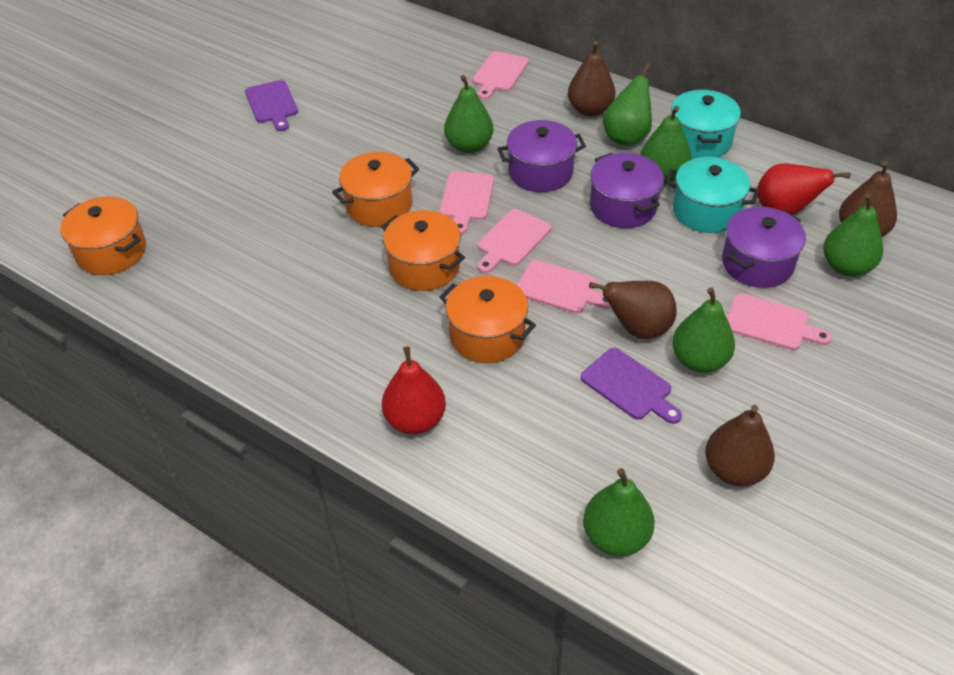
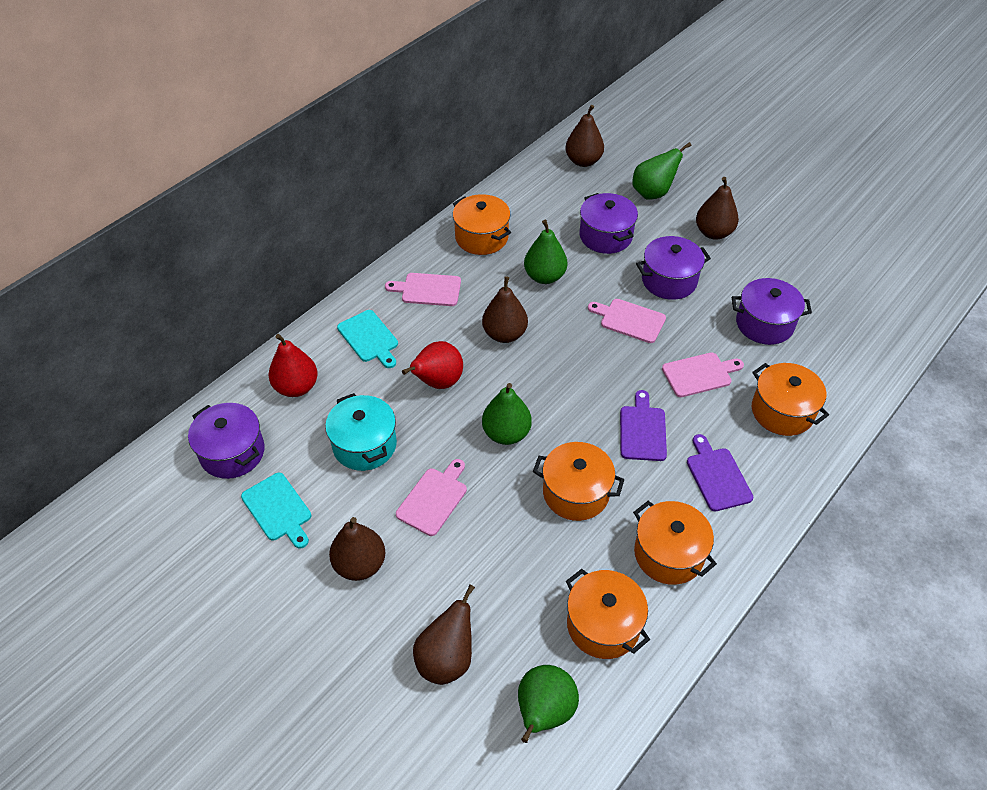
brown pear: [568,41,615,117] [589,281,677,339] [705,405,775,486] [839,161,897,237] = 4 -> [329,517,386,581] [413,584,475,685] [482,276,528,343] [565,105,604,167] [696,177,739,240] = 5
green pear: [444,75,493,153] [583,468,655,556] [603,63,652,146] [640,106,692,184] [672,288,735,373] [823,194,883,277] = 6 -> [482,383,532,445] [518,665,579,743] [524,220,567,284] [632,142,691,200] = 4
orange pot: [60,196,146,275] [332,152,419,227] [381,210,465,291] [439,276,536,363] = 4 -> [453,194,511,255] [533,442,624,521] [566,569,650,659] [633,501,717,585] [752,363,829,436] = 5
pink cutting board: [440,171,494,234] [472,51,529,100] [478,209,551,273] [517,260,611,314] [727,293,832,350] = 5 -> [385,273,461,306] [396,459,467,536] [588,299,666,343] [662,352,744,397] = 4
purple pot: [497,120,586,192] [590,153,664,228] [722,207,806,288] = 3 -> [188,403,265,479] [580,193,638,254] [636,236,711,300] [732,278,812,345] = 4
turquoise cutting board: none = 0 -> [241,473,311,549] [337,310,398,368] = 2
turquoise pot: [665,157,759,233] [671,90,741,158] = 2 -> [325,393,397,471] = 1

